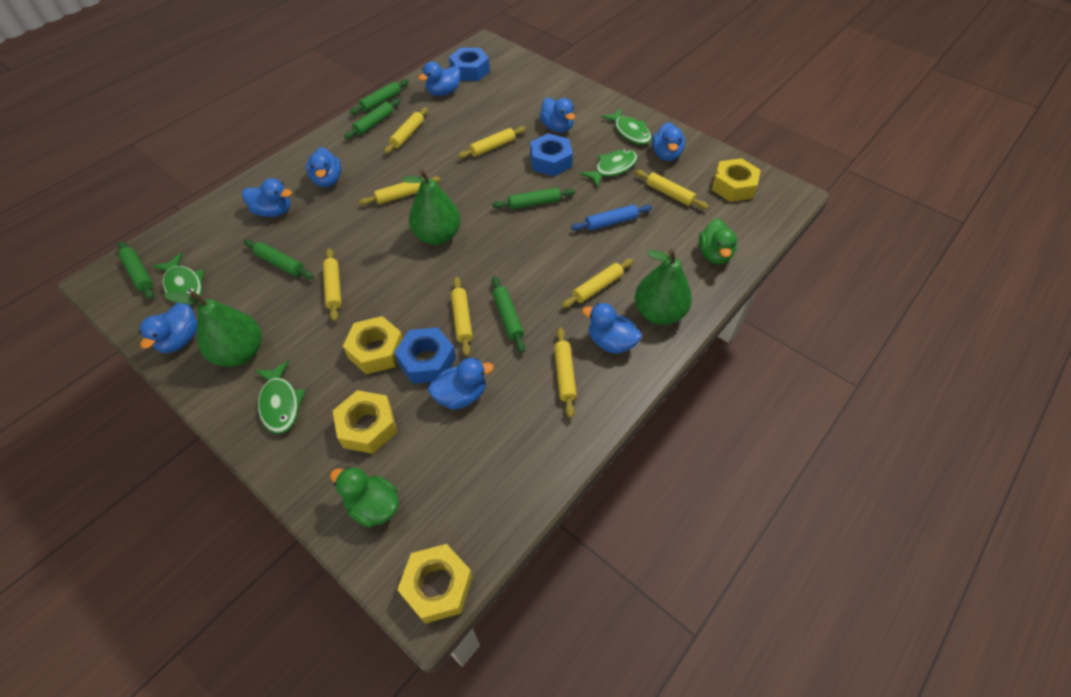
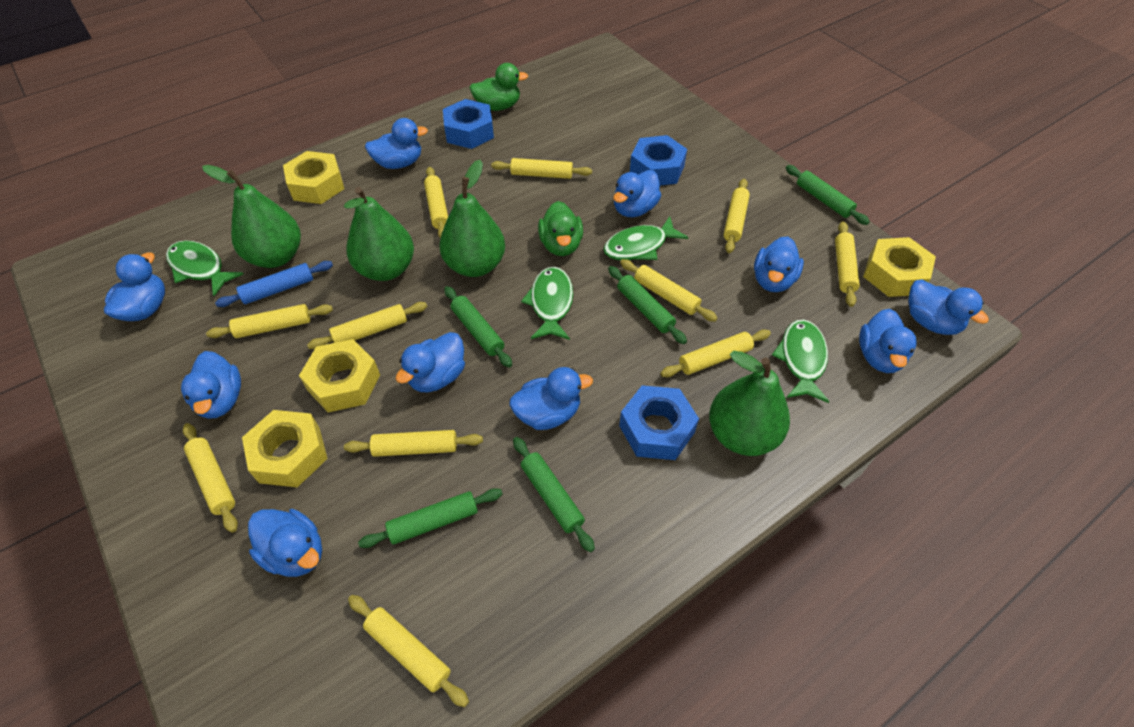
blue duck: [139,303,197,353] [242,178,292,217] [306,147,341,187] [418,61,460,96] [428,358,494,409] [540,98,575,133] [582,303,642,354] [652,122,685,161] = 8 -> [104,252,165,321] [181,351,241,419] [248,509,322,577] [365,118,428,169] [396,332,465,392] [509,367,593,430] [613,170,661,217] [754,236,804,292] [859,309,917,373] [908,279,989,335] = 10
green pear: [164,291,262,367] [402,170,461,245] [635,249,692,325] = 3 -> [202,165,301,268] [344,187,414,281] [439,160,505,277] [709,351,790,456] = 4
green rolling pin: [118,241,154,299] [244,239,314,279] [344,99,401,139] [350,79,409,115] [492,187,576,210] [492,276,525,353] = 6 -> [358,488,503,548] [444,286,512,368] [513,437,595,552] [608,266,687,344] [786,165,870,225] = 5
yellow rolling pin: [323,248,341,321] [359,176,441,205] [384,107,428,154] [451,277,473,356] [458,126,526,159] [554,327,577,418] [562,259,633,308] [635,170,709,209] = 8 -> [183,423,238,533] [206,304,333,338] [307,302,427,349] [344,430,483,457] [348,595,469,707] [424,167,448,238] [491,158,592,179] [620,259,717,322] [660,329,771,377] [724,179,750,253] [835,221,860,307] = 11

